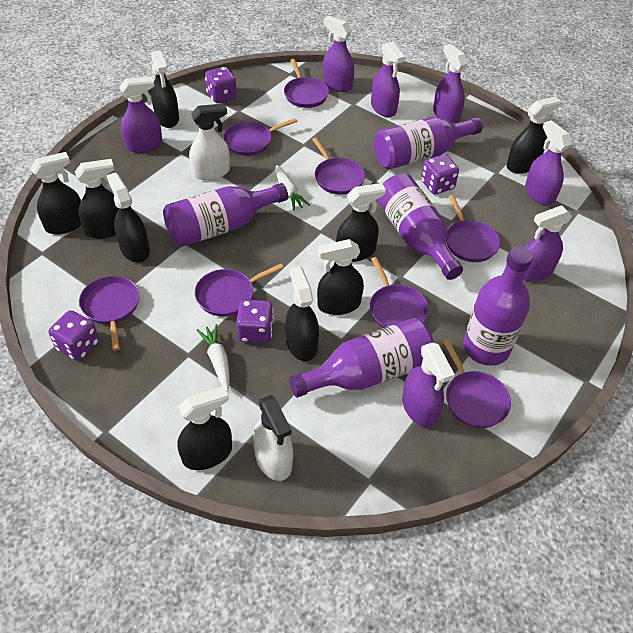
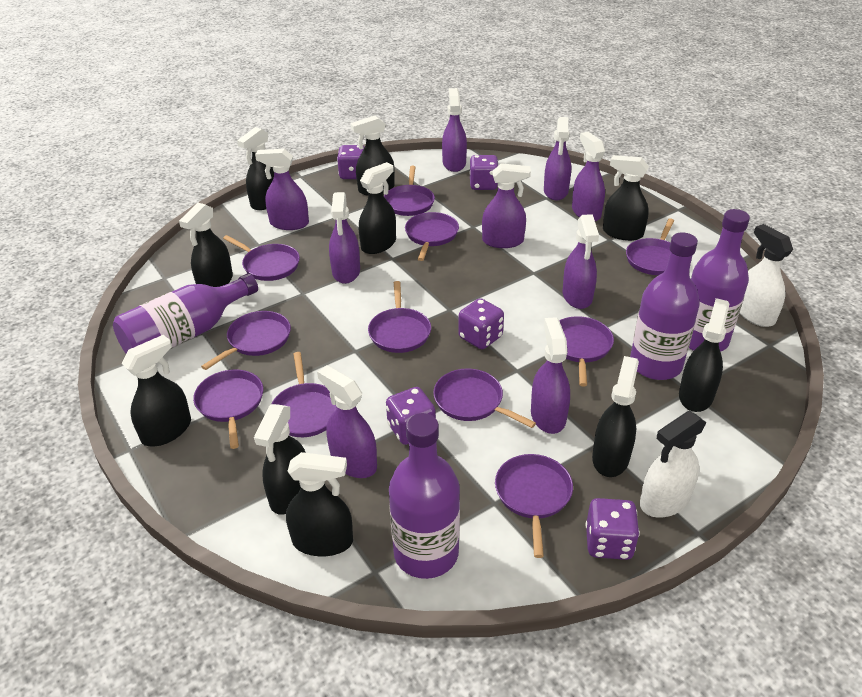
black spray bottle: [30,152,82,235] [75,159,119,239] [106,172,150,262] [151,50,179,128] [177,386,232,470] [285,266,319,361] [317,239,364,315] [336,183,386,262] [506,96,561,174] = 9 -> [121,335,191,446] [179,203,233,287] [237,127,274,210] [254,404,306,515] [286,452,353,556] [351,115,395,195] [359,162,396,254] [592,356,639,477] [603,155,649,241] [679,298,729,412] = 10
purple bottle: [163,183,288,247] [289,318,434,398] [374,117,483,169] [377,174,463,280] [463,247,533,366] = 5 -> [113,273,258,354] [389,413,460,579] [630,232,700,380] [689,209,750,352] = 4
purple dice: [49,310,99,361] [205,67,237,103] [236,299,274,343] [421,154,459,195] = 4 -> [337,145,365,179] [386,387,436,445] [458,298,504,349] [470,155,498,190] [586,498,640,560] = 5
purple pan: [79,276,139,351] [195,264,284,316] [223,118,297,156] [284,59,329,108] [312,137,365,195] [370,257,429,328] [443,339,511,428] [446,195,500,262] = 8 -> [193,369,263,449] [201,311,291,370] [223,235,300,281] [272,352,337,437] [368,281,431,353] [384,166,435,216] [405,212,459,261] [433,368,536,428] [495,454,573,558] [559,316,614,386] [626,218,674,275] = 11
purple spray bottle: [119,76,163,153] [323,16,354,92] [371,41,405,117] [402,343,455,428] [433,44,468,123] [523,206,572,281] [525,120,571,205] = 7 -> [255,149,309,230] [317,365,377,478] [329,192,360,284] [442,88,467,172] [482,163,531,248] [531,317,570,434] [544,117,571,200] [562,214,599,309] [572,132,605,221] = 9
white carrot: [197,324,230,392] [276,165,310,210] = 2 -> none = 0

